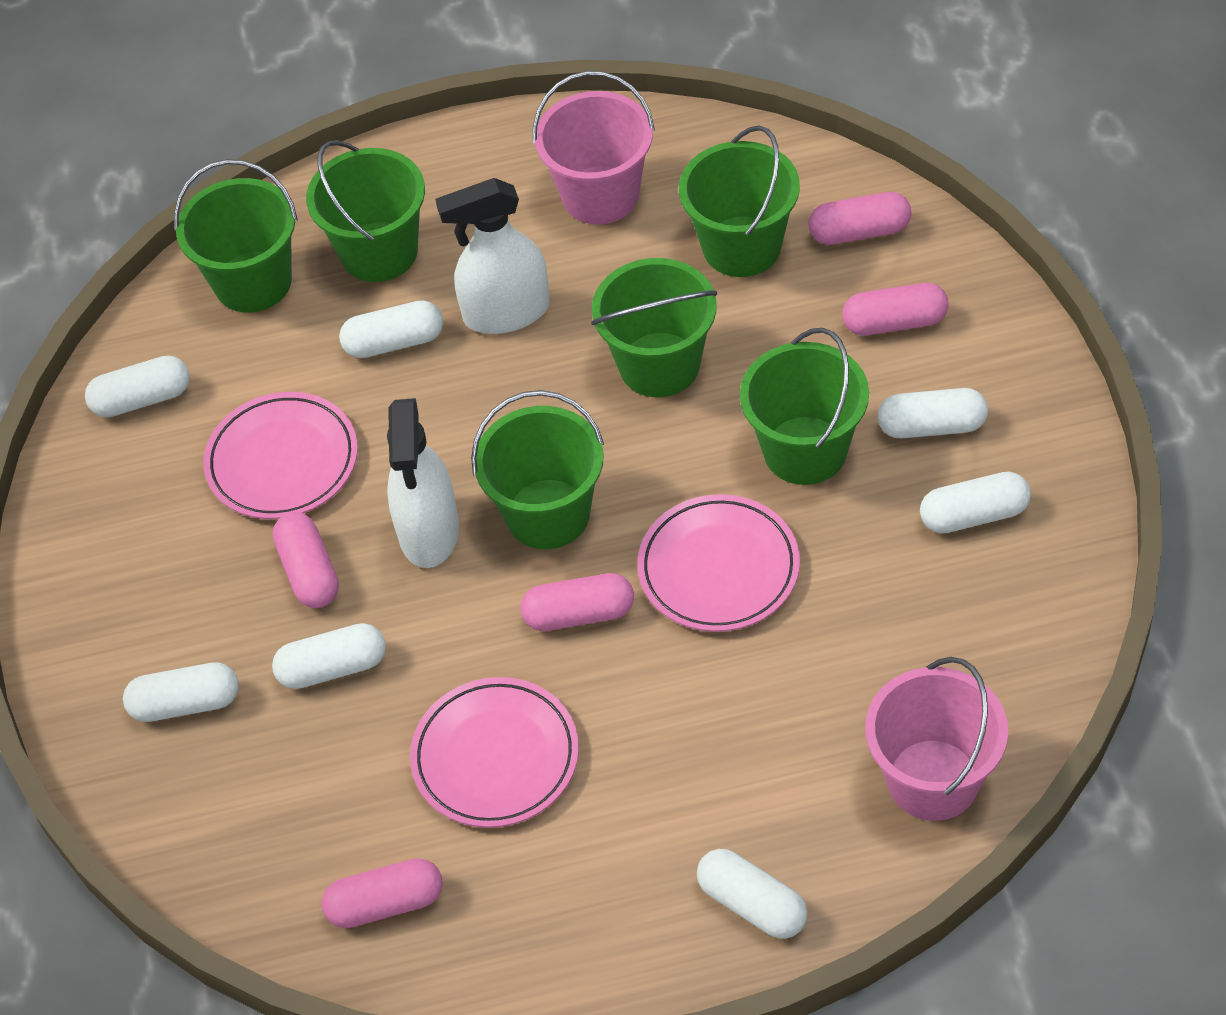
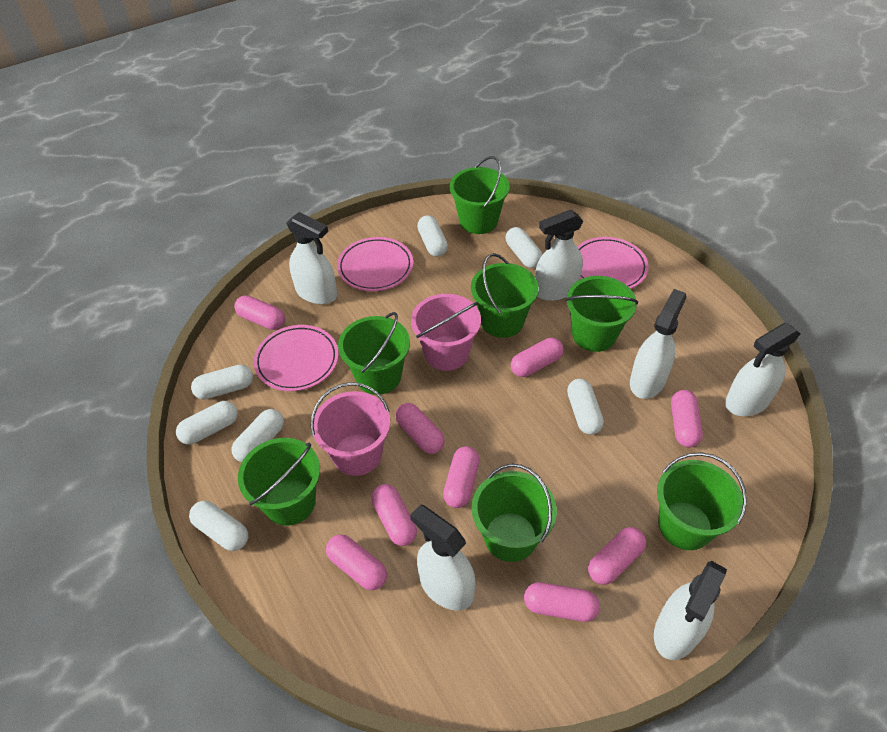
green bucket: [174,159,298,313] [306,140,425,282] [471,390,604,549] [591,258,717,397] [679,125,800,277] [740,328,869,485] = 6 -> [238,438,320,526] [338,312,410,395] [450,156,510,234] [471,253,539,338] [472,464,557,562] [565,276,638,352] [657,452,747,550] = 7
pink capsule: [273,512,339,608] [322,858,443,928] [521,573,634,631] [809,192,911,245] [842,283,949,336] = 5 -> [234,295,285,330] [326,535,387,590] [371,484,417,546] [395,403,444,454] [443,446,479,508] [510,338,564,377] [524,582,600,622] [588,527,646,585] [671,390,703,447] = 9
white spray bottle: [387,398,459,568] [435,178,550,334] = 2 -> [286,212,337,304] [410,504,476,611] [535,209,583,301] [630,289,687,399] [654,561,727,660] [725,323,800,416] = 6

